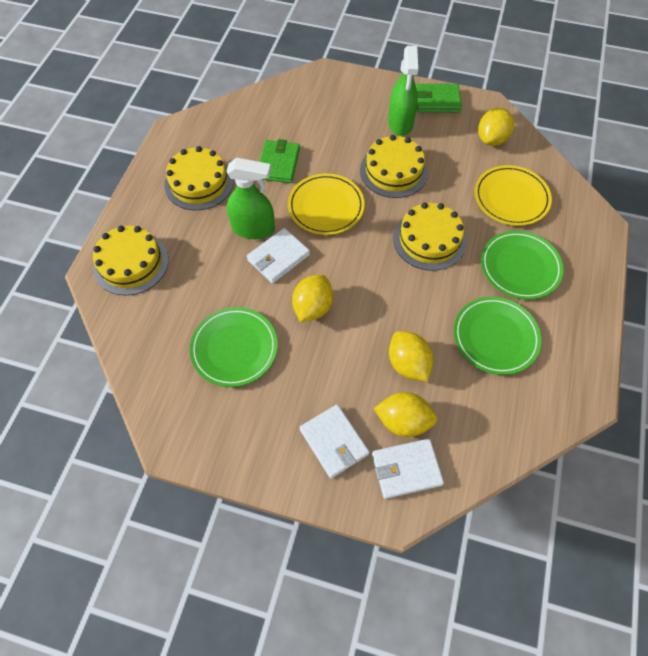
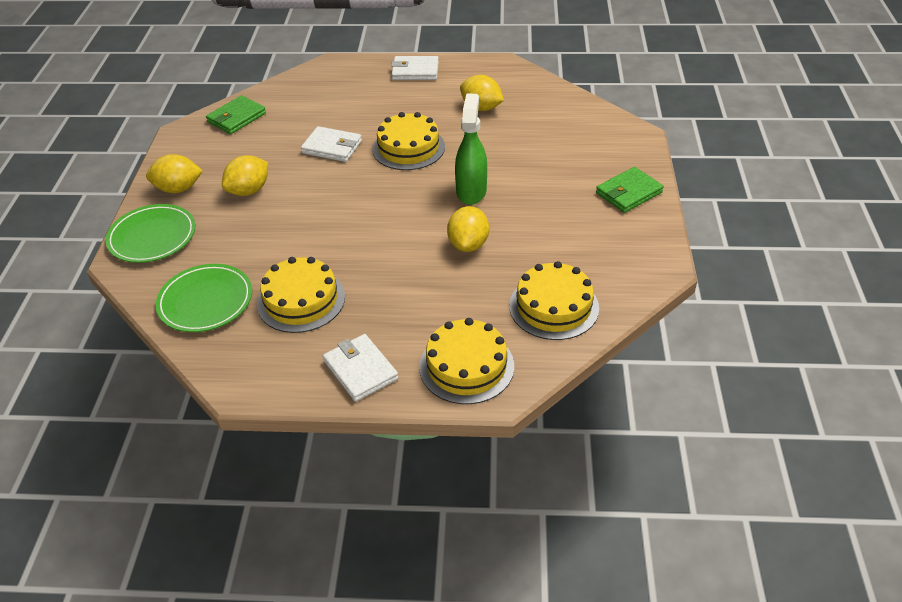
green plate: [190,307,278,387] [454,297,541,375] [481,231,564,300] = 3 -> [105,204,195,263] [155,264,252,332] = 2
green spray bottle: [226,158,275,239] [388,46,418,136] = 2 -> [455,93,487,205] = 1
yellow plate: [288,173,365,235] [475,165,552,226] = 2 -> none = 0

